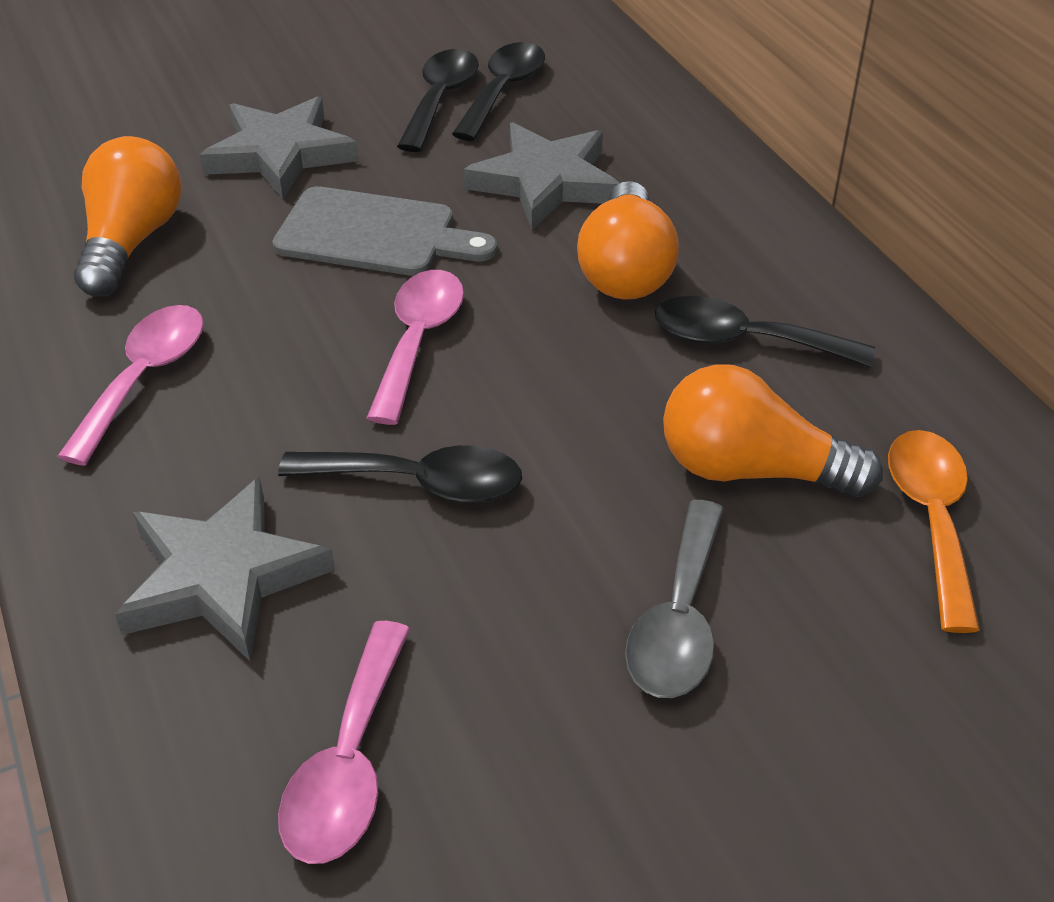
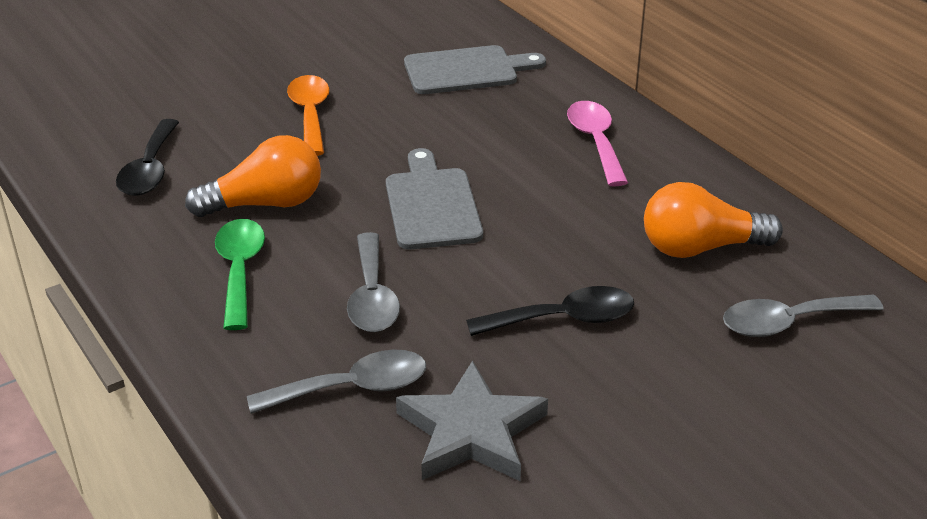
black spoon: [278,445,522,503] [397,49,479,152] [452,42,545,141] [655,296,875,367] = 4 -> [116,119,179,196] [466,286,634,336] = 2
green spoon: none = 0 -> [215,219,265,330] = 1
grey cutting board: [272,186,497,276] = 1 -> [386,148,483,249] [404,45,546,94] = 2
grey spoon: [625,500,724,698] = 1 -> [247,349,426,414] [347,232,400,332] [723,294,884,337] = 3
grey star: [115,477,335,661] [200,96,358,199] [464,122,620,230] = 3 -> [396,361,548,481] = 1
orange light bulb: [74,136,182,297] [577,181,679,300] [663,364,883,497] = 3 -> [185,135,321,217] [644,182,783,258] = 2
pink spoon: [57,305,204,466] [278,621,410,864] [367,270,464,425] = 3 -> [567,101,628,187] = 1

